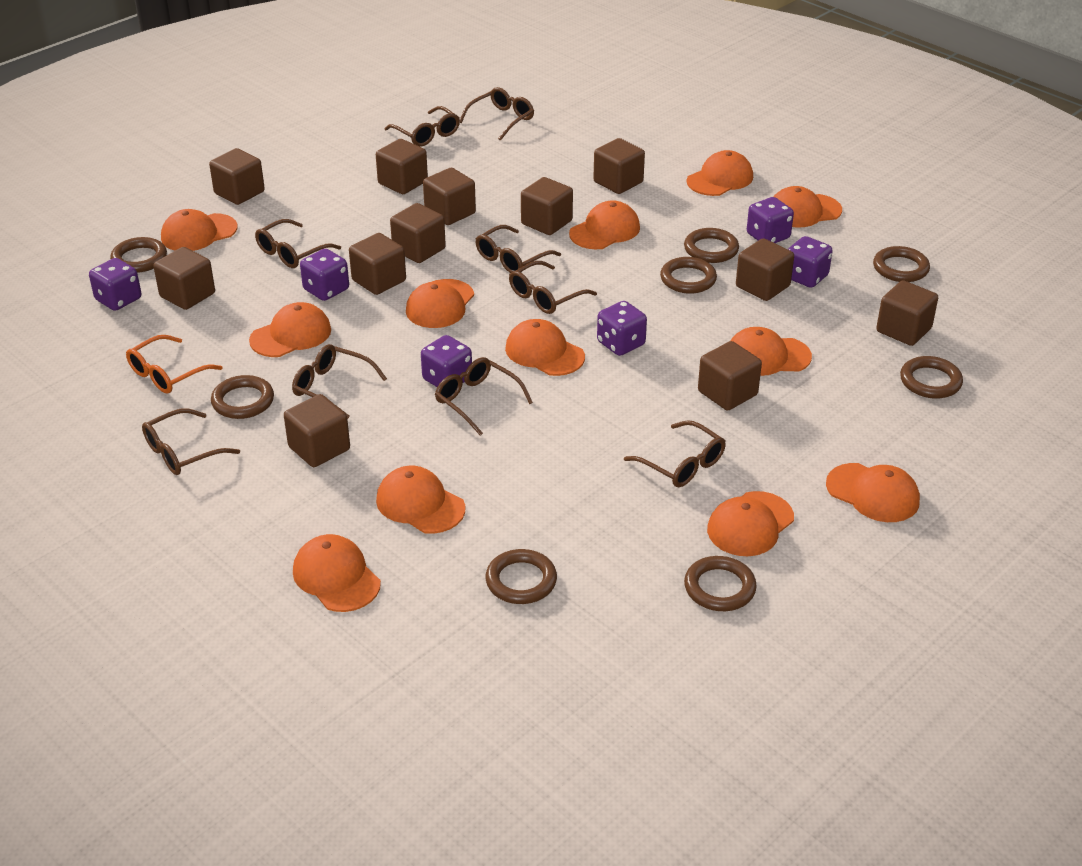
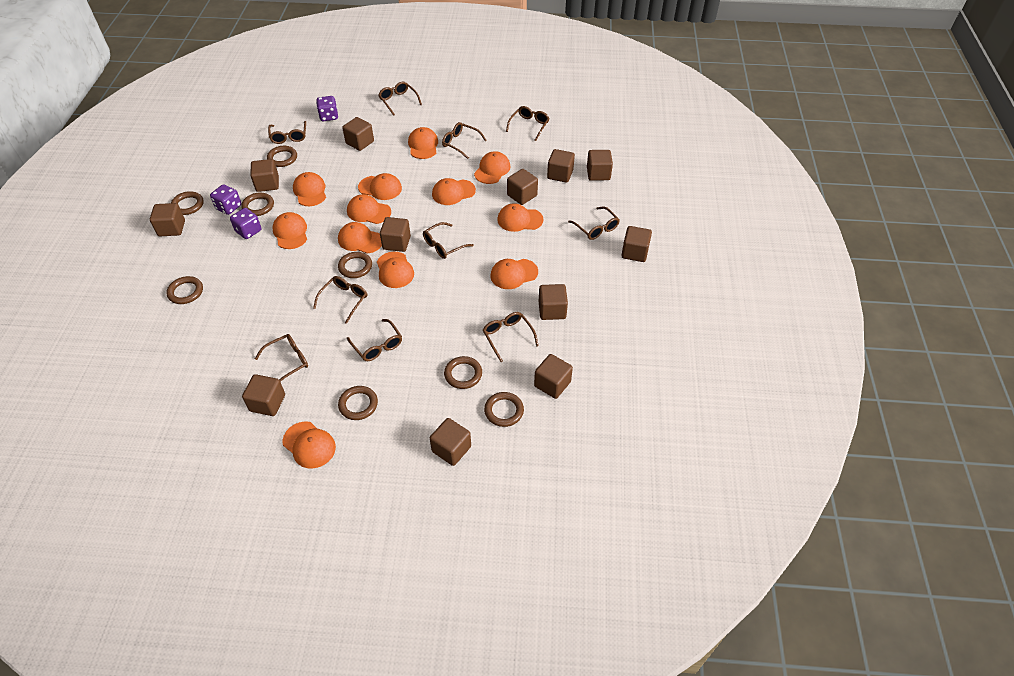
brown glasses: [142,408,240,475] [255,219,341,268] [292,344,387,419] [385,106,460,147] [435,357,533,436] [460,87,534,141] [476,225,561,273] [509,261,597,314] [624,420,726,487] = 9 -> [255,334,308,382] [268,121,306,144] [313,276,367,324] [347,319,402,361] [378,82,422,116] [423,222,474,259] [442,122,487,159] [483,312,539,362] [506,106,550,141] [568,207,620,240] = 10
orange glasses: [126,335,223,394] = 1 -> none = 0
purple dice: [89,258,141,311] [300,249,349,301] [421,335,472,387] [597,301,647,356] [747,197,794,243] [788,236,833,288] = 6 -> [210,184,241,215] [230,208,261,239] [316,96,338,121] = 3

